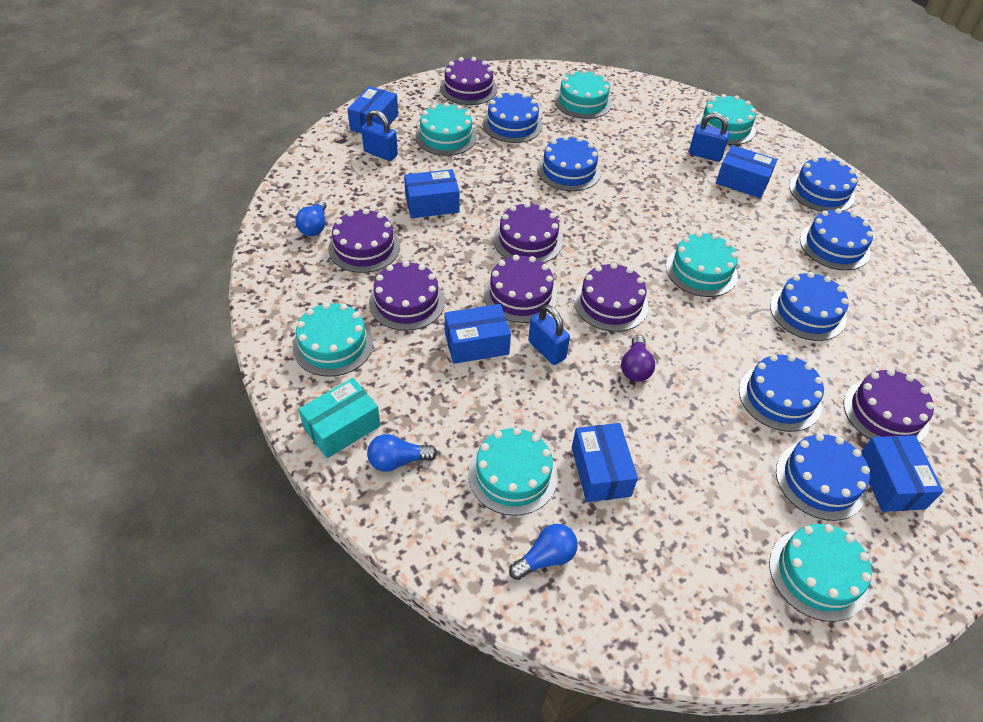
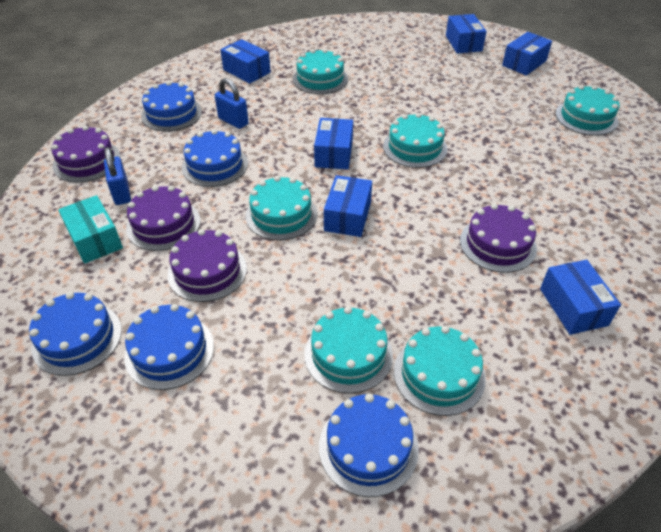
blue cake: [483,91,542,143] [537,135,601,191] [739,354,824,432] [770,272,849,341] [776,433,870,521] [789,156,857,212] [800,208,873,270] = 7 -> [29,292,122,376] [124,304,214,390] [141,81,202,131] [182,129,248,187] [319,393,419,497] = 5
blue light bulb: [295,200,326,236] [367,434,437,472] [509,524,578,580] = 3 -> none = 0
blue padlock: [361,110,398,161] [528,305,570,365] [689,113,730,162] = 3 -> [104,147,131,205] [215,78,249,129] = 2
purple cake: [328,209,400,273] [369,261,445,331] [440,57,497,105] [484,255,558,323] [493,202,563,263] [574,263,648,332] [844,369,934,443] = 7 -> [51,125,121,182] [126,185,201,251] [167,229,247,302] [460,204,537,273] = 4
purple light bulb: [621,335,655,382] = 1 -> none = 0
turquoise cake: [293,302,373,377] [415,102,477,156] [468,427,558,516] [554,69,612,119] [666,232,738,297] [696,94,756,145] [769,524,872,622] = 7 -> [246,176,317,240] [293,49,348,94] [304,306,393,394] [383,113,447,168] [394,326,486,416] [555,85,619,136] = 6

